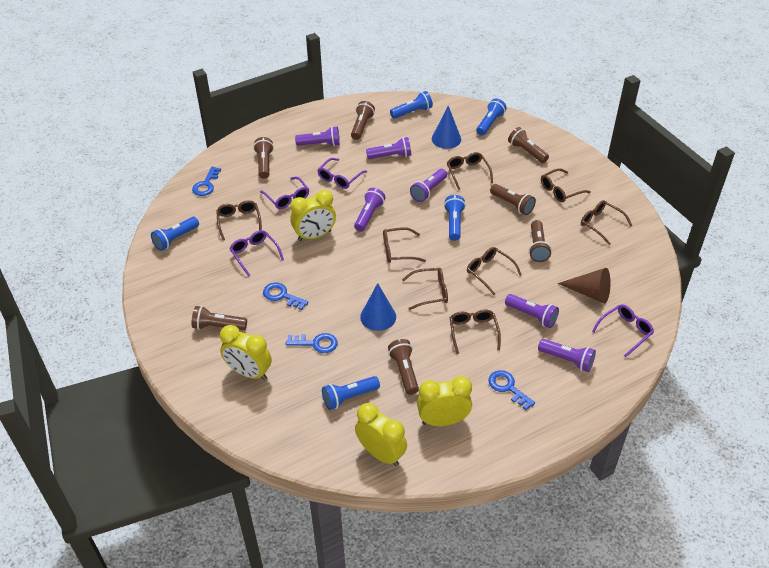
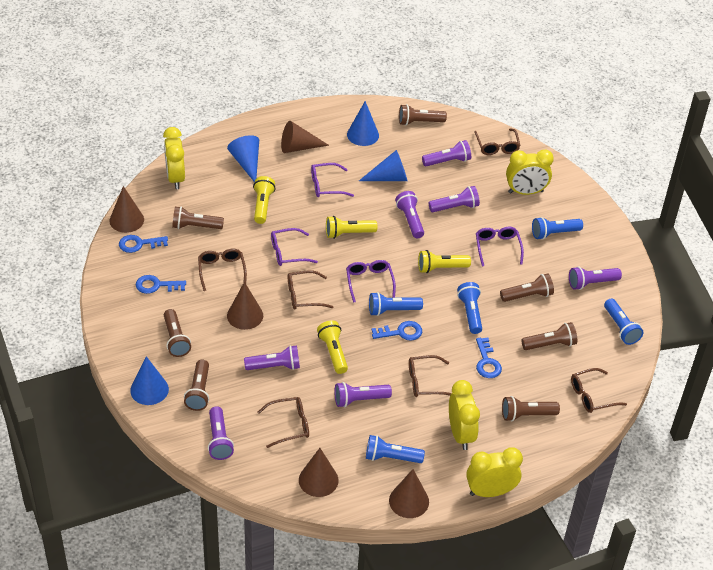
blue cone: [360,283,396,331] [432,106,461,149] = 2 -> [130,356,169,405] [227,135,259,183] [347,101,379,146] [359,150,408,181] = 4
brown cone: [558,268,611,304] = 1 -> [109,186,144,233] [227,282,263,330] [281,121,329,153] [299,448,339,497] [389,469,429,518] = 5
brown glasses: [216,200,262,240] [383,227,426,263] [402,268,448,310] [447,152,493,190] [450,310,501,354] [467,247,522,295] [541,168,591,202] [581,200,632,245] = 8 -> [198,249,247,291] [257,397,309,448] [288,271,333,310] [409,355,452,397] [474,129,521,155] [571,368,627,413] = 6
purple flashlight: [295,126,340,146] [354,188,385,231] [366,137,411,159] [410,169,447,202] [505,294,559,328] [538,339,596,372] = 6 -> [208,406,234,460] [244,345,300,370] [334,382,392,407] [395,191,424,238] [422,140,471,166] [429,186,480,212] [569,267,622,290] = 7
yellow flashlight: none = 0 -> [253,176,276,224] [317,320,348,374] [326,216,377,239] [418,250,471,273] = 4

